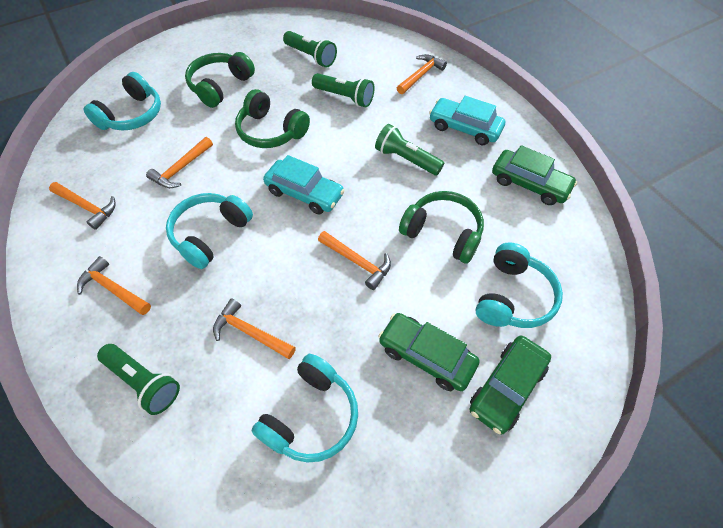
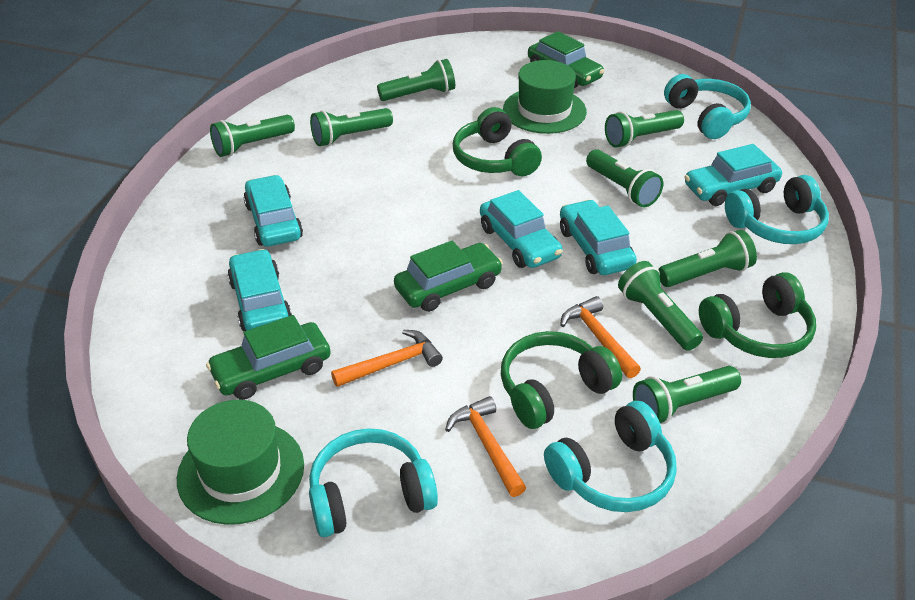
green flashlight: [97,344,180,415] [283,31,337,68] [312,73,374,107] [375,124,444,175] = 4 -> [210,115,295,157] [310,108,393,146] [377,59,455,101] [586,149,663,208] [605,110,684,148] [618,261,703,351] [633,366,741,424] [658,230,757,287] = 8
green hat: none = 0 -> [177,400,304,525] [503,60,587,134] = 2
orange hammer: [49,182,116,230] [77,256,151,315] [146,137,213,188] [213,298,296,359] [318,231,391,290] [397,54,447,94] = 6 -> [331,330,443,387] [445,396,526,497] [560,296,641,378] = 3
turquoise car: [263,155,345,214] [429,96,505,146] = 2 -> [227,249,292,332] [243,175,303,246] [480,190,562,268] [560,200,637,275] [685,144,782,206] = 5

